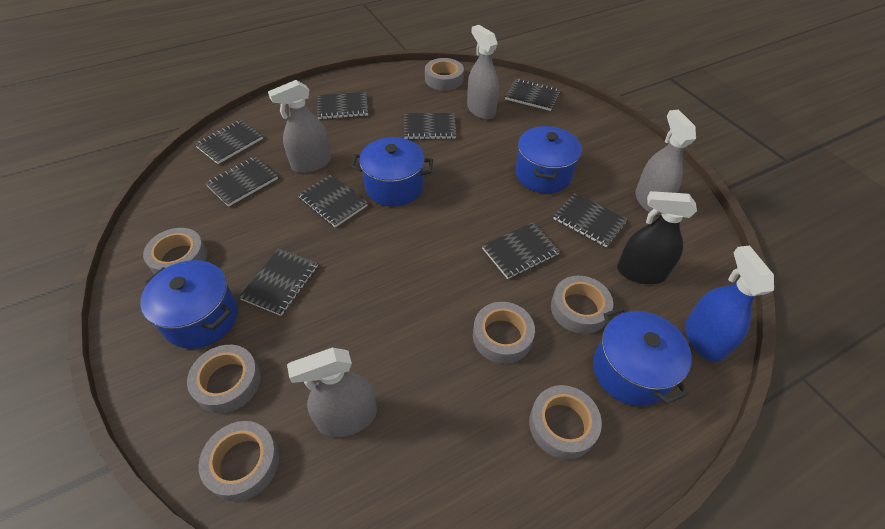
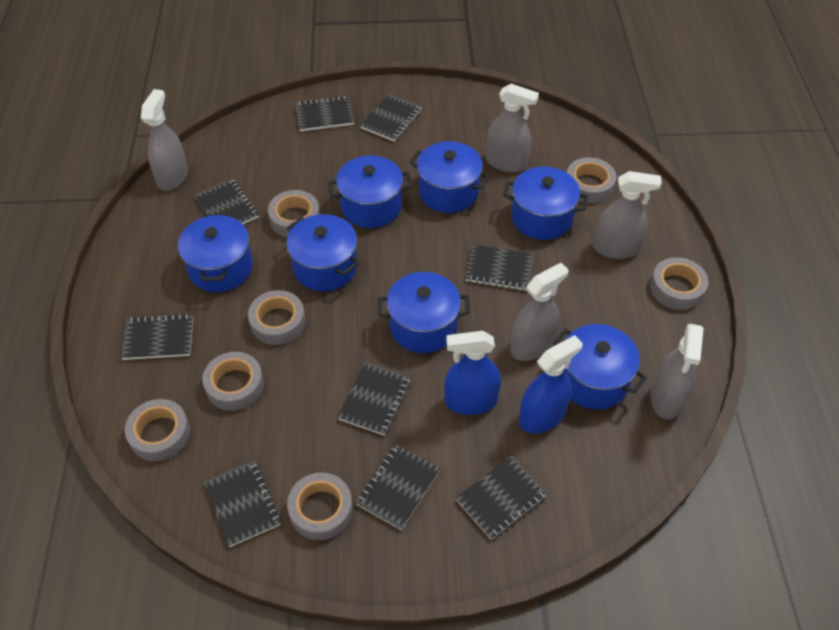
black spray bottle: [617,191,697,284] = 1 -> none = 0
blue pot: [140,260,238,349] [351,137,433,206] [516,126,582,193] [593,306,692,406] = 4 -> [178,213,253,292] [286,214,359,291] [328,155,412,228] [378,272,470,353] [409,141,491,213] [503,167,588,240] [553,324,647,409] = 7
blue spray bottle: [685,245,774,362] = 1 -> [444,331,501,415] [519,335,583,433] = 2
grey spray bottle: [268,80,331,173] [287,348,377,437] [467,25,499,120] [635,110,696,215] = 4 -> [141,89,188,191] [486,84,539,172] [510,263,568,361] [593,171,662,259] [650,324,704,419] = 5

